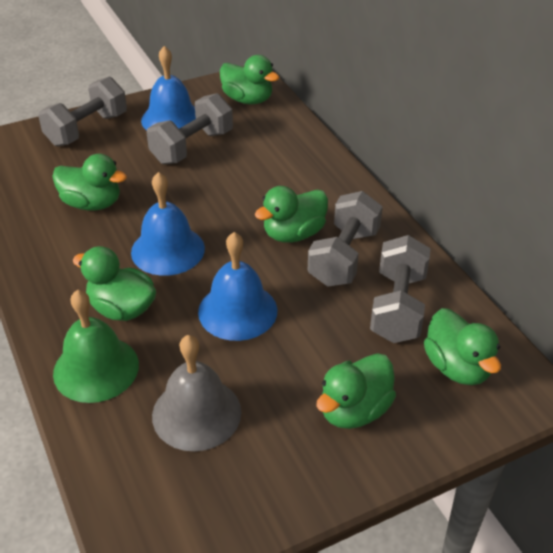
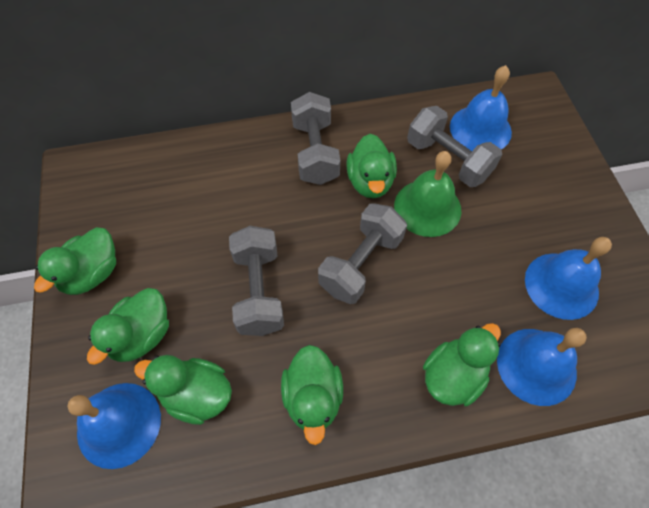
blue bell: [131,172,205,276] [141,46,196,130] [198,232,277,341] = 3 -> [67,383,161,469] [450,65,512,151] [497,328,587,406] [525,237,612,320] = 4
grey bell: [152,335,241,451] = 1 -> none = 0

